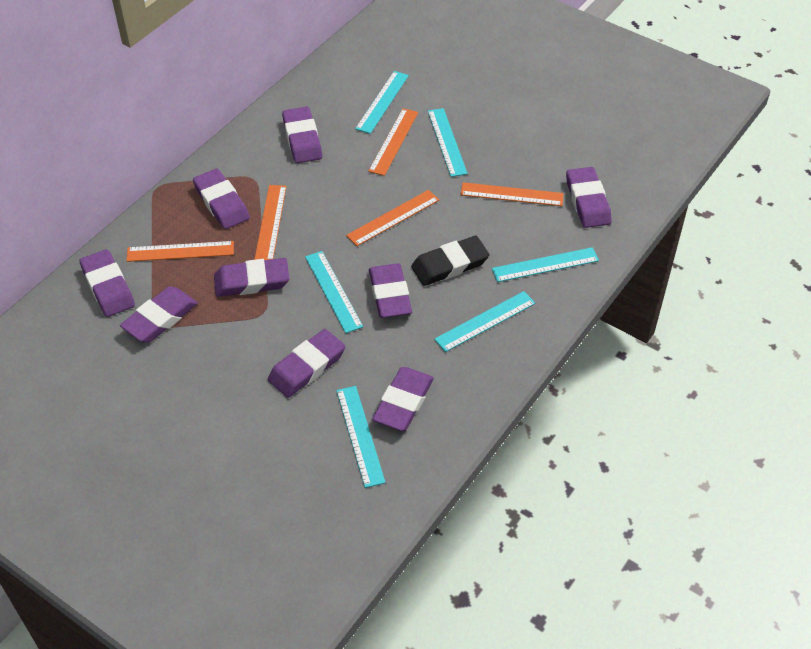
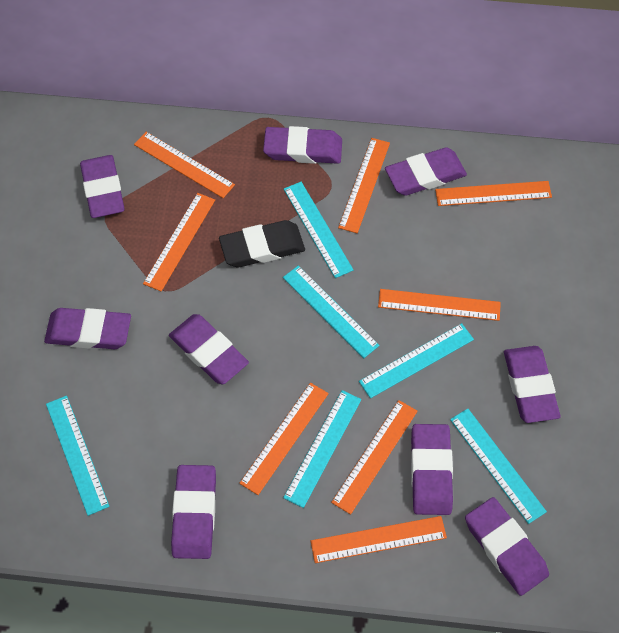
orange ruler: [126,241,234,262] [254,185,287,260] [346,190,439,246] [368,108,418,176] [460,182,564,206] = 5 -> [134,132,235,198] [143,193,215,291] [239,383,329,495] [311,516,447,563] [331,400,418,515] [338,138,390,233] [378,289,501,321] [435,181,552,206] = 8

